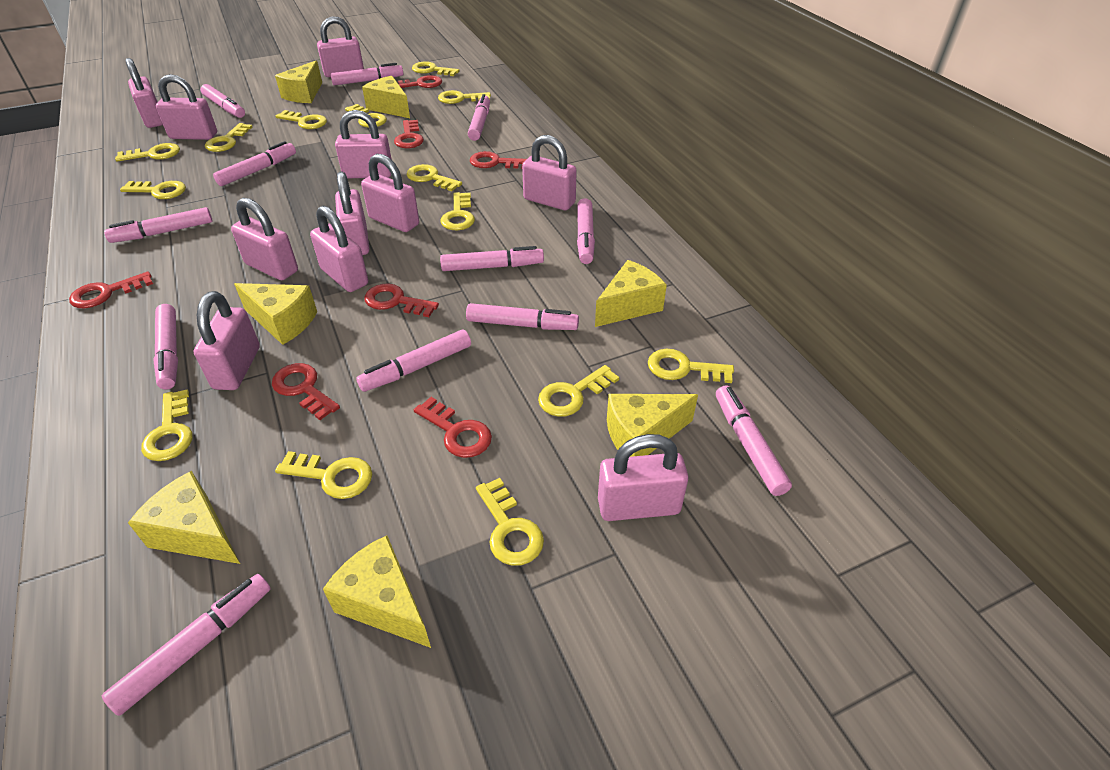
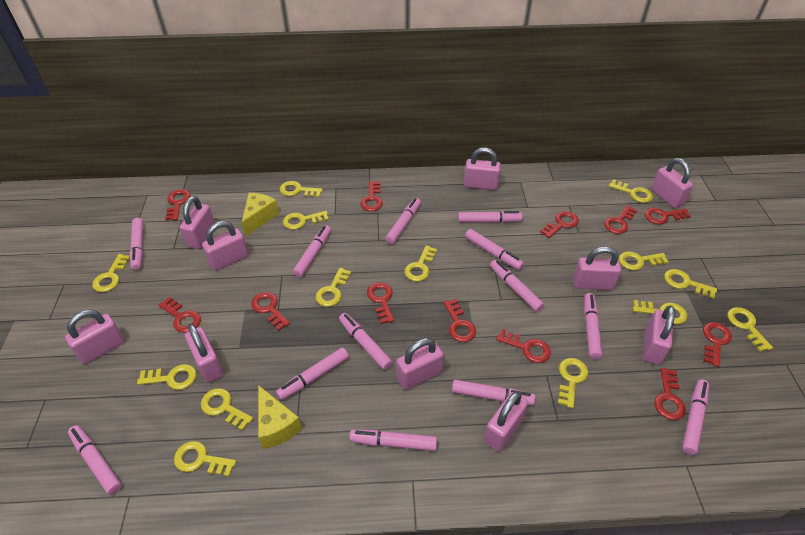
pink marker: [102,574,271,716] [104,207,212,243] [153,304,178,390] [200,84,245,118] [213,141,296,186] [330,63,403,86] [356,330,471,392] [440,246,544,271] [466,303,579,330] [468,94,490,141] [577,198,595,264] [716,385,792,496] = 12 -> [68,425,122,495] [130,218,143,270] [276,347,349,400] [293,225,331,277] [339,313,393,370] [349,429,437,451] [385,198,421,244] [452,380,536,405] [458,211,523,223] [465,229,524,270] [490,260,544,312] [584,293,602,359] [682,379,709,455] = 13
pink padlock: [126,58,163,128] [156,74,217,140] [193,291,260,390] [231,198,298,280] [310,205,368,292] [317,16,364,77] [335,110,392,178] [335,171,370,255] [361,154,419,232] [522,135,577,210] [598,434,688,521] = 11 -> [65,310,125,364] [180,196,215,249] [185,324,223,382] [202,221,248,271] [396,338,444,390] [464,148,501,190] [484,391,528,452] [573,246,622,290] [643,305,675,365] [651,158,693,208] = 10
red key: [69,271,153,308] [272,363,340,420] [364,284,439,317] [394,120,424,148] [398,75,442,88] [414,397,492,458] [470,151,527,169] = 7 -> [159,297,201,333] [165,189,190,220] [251,292,290,331] [360,181,383,211] [367,282,394,324] [443,299,476,342] [496,329,551,363] [540,211,579,238] [604,205,637,234] [645,208,691,224] [654,368,686,420] [703,322,732,367] = 12
yellow cheese: [128,471,240,564] [234,283,317,345] [275,60,322,103] [323,536,431,648] [362,76,410,118] [595,260,667,327] [607,394,698,457] = 7 -> [242,193,279,236] [258,385,302,449] = 2

